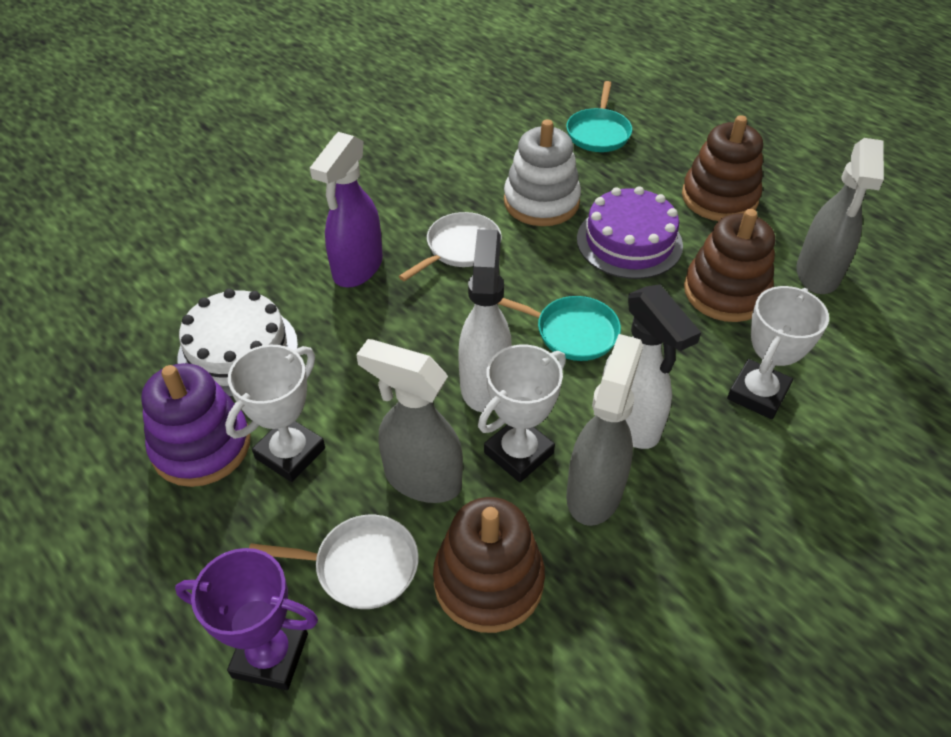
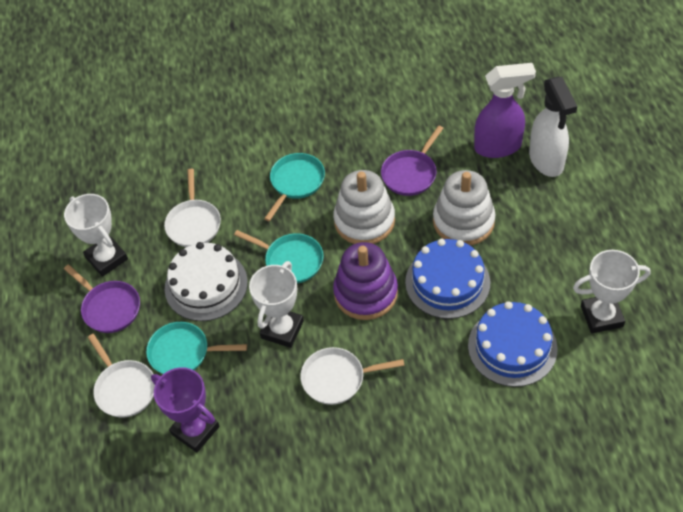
blue cake: none = 0 -> [405,239,490,319] [468,301,558,387] = 2
brown stacking toy: [433,497,545,633] [682,115,763,221] [684,209,775,322] = 3 -> none = 0
grey spray bottle: [356,339,463,503] [566,334,643,526] [796,138,884,294] = 3 -> none = 0
purple cake: [577,186,683,279] = 1 -> none = 0
purple pan: none = 0 -> [64,265,140,333] [381,125,443,196] = 2
turquoise pan: [498,296,621,361] [566,81,632,152] = 2 -> [146,322,247,374] [234,230,323,283] [264,153,325,221] = 3
white pan: [249,515,419,609] [399,212,502,281] = 2 -> [88,334,155,418] [164,169,221,247] [300,347,405,405] = 3
white spray bottle: [458,229,512,412] [602,285,701,449] = 2 -> [529,77,577,177] = 1
white stacking toy: [504,119,581,226] = 1 -> [333,170,395,244] [433,170,496,246] = 2

